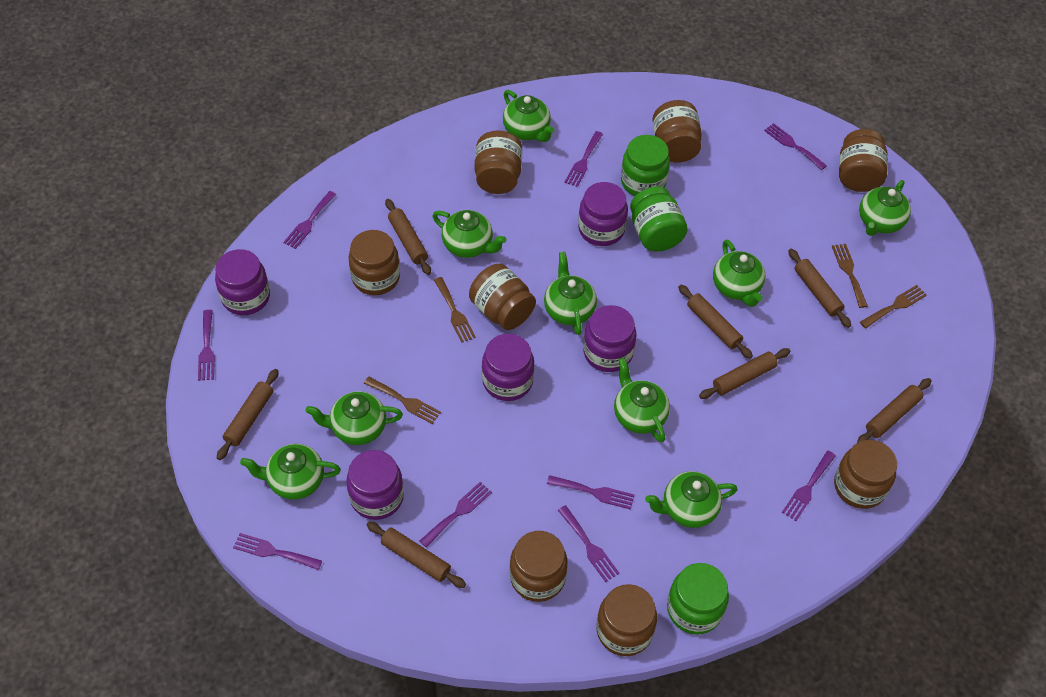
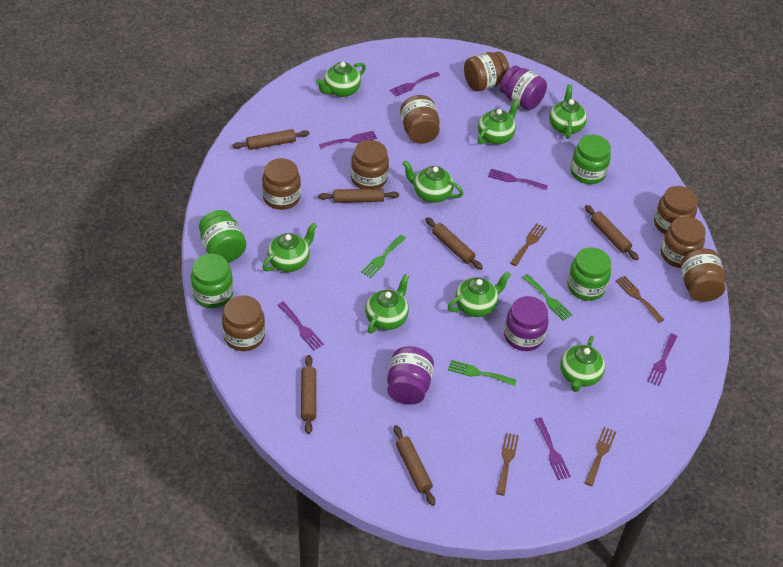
brown rolling pin: [217,369,279,460] [366,522,466,588] [385,199,431,275] [678,285,753,359] [699,348,791,399] [788,249,851,328] [857,378,931,443] = 7 -> [233,129,310,150] [301,355,316,434] [318,188,399,203] [394,425,435,506] [425,217,483,270] [585,205,639,260] = 6
green fork: none = 0 -> [361,235,406,278] [448,360,516,386] [522,274,573,321] = 3
green jar: [621,135,670,196] [630,186,688,252] [667,563,729,634] = 3 -> [191,254,233,308] [199,210,246,263] [567,247,611,301] [570,135,611,184] = 4
green teapot: [240,444,341,500] [306,391,403,445] [433,210,507,258] [503,90,554,142] [544,252,597,335] [614,358,670,442] [645,471,738,528] [713,240,765,307] [859,180,911,236] = 9 -> [262,222,317,272] [316,62,366,97] [365,274,409,334] [402,160,463,203] [448,272,511,317] [478,99,520,145] [549,84,587,139] [560,336,605,392] = 8
purple fork: [198,310,215,381] [233,533,322,570] [283,191,336,249] [420,482,492,548] [547,475,634,510] [558,505,620,582] [564,131,603,187] [764,123,827,170] [782,451,836,521] = 9 -> [278,302,324,351] [319,131,377,149] [390,72,440,97] [488,169,548,190] [534,418,571,480] [647,333,678,386] = 6
purple jar: [215,249,270,315] [346,450,404,520] [482,334,534,401] [578,182,628,246] [583,305,636,372] = 5 -> [387,346,434,405] [500,66,547,110] [504,296,549,351] = 3

